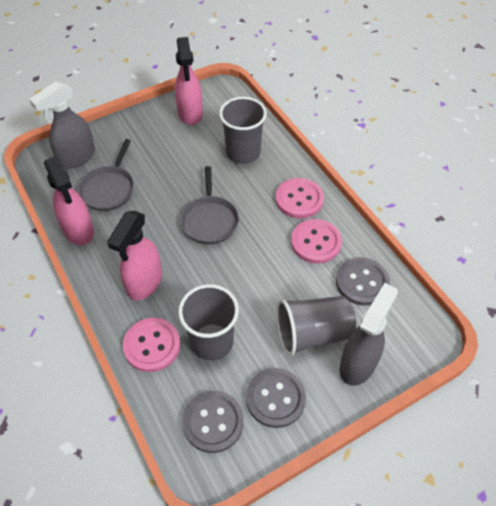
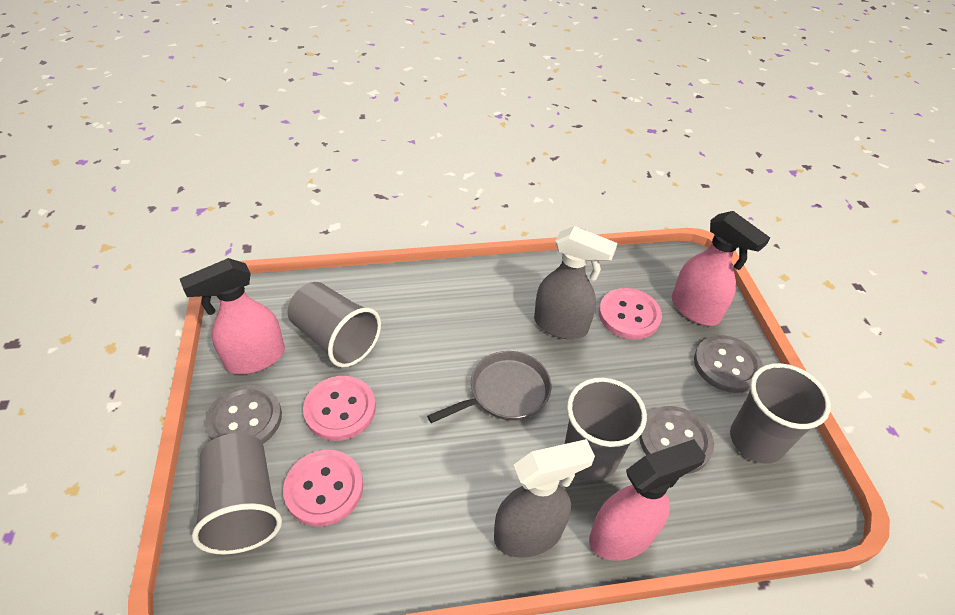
grey cup: [178,284,239,361] [219,97,267,164] [277,296,356,356] = 3 -> [192,433,282,554] [288,282,381,368] [565,378,647,480] [730,363,831,464] = 4
grey pan: [78,139,134,211] [181,166,239,244] = 2 -> [427,351,551,423] = 1

